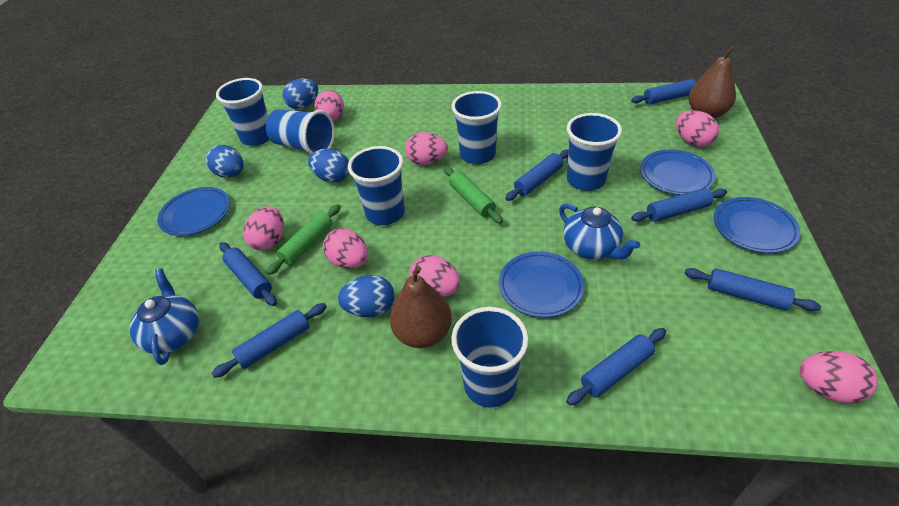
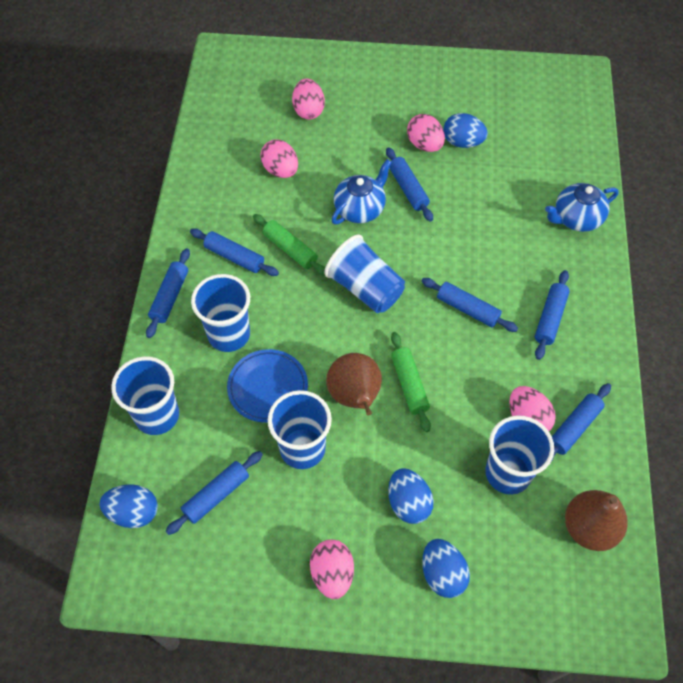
blue cup: [216,78,269,146] [266,109,335,154] [348,146,405,225] [451,91,502,164] [451,307,529,408] [567,113,622,191] = 6 -> [111,356,179,435] [191,274,250,352] [268,390,332,469] [324,234,405,313] [485,415,554,495] = 5
blue plate: [157,187,230,236] [499,251,584,318] [640,149,715,195] [714,197,800,253] = 4 -> [227,349,308,423] = 1
pink egg: [243,206,284,251] [314,90,344,122] [323,228,368,269] [405,132,448,165] [409,255,460,297] [676,110,719,147] [800,351,878,403] = 7 -> [260,139,298,178] [292,79,325,120] [310,539,354,599] [407,114,445,152] [509,386,556,431] = 5

